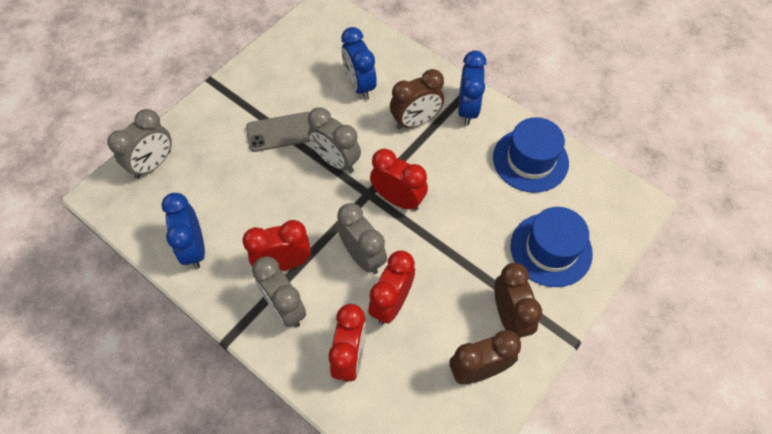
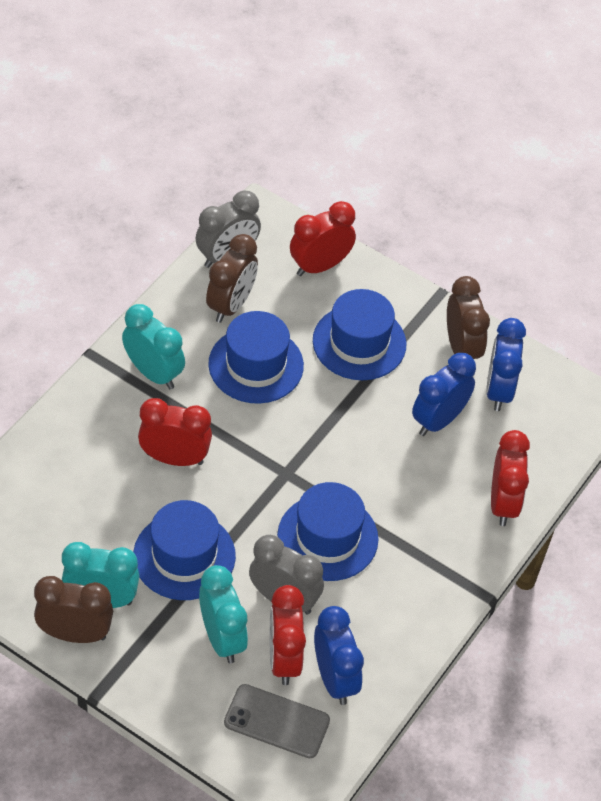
blue hat: [493,117,569,193] [511,207,593,287] = 2 -> [133,500,236,600] [208,311,304,404] [277,482,379,581] [313,289,406,380] = 4
grey clock: [107,109,172,179] [252,256,306,328] [308,107,361,173] [337,203,387,274] = 4 -> [196,190,261,268] [249,535,324,615] = 2
turquoise clock: none = 0 -> [62,542,140,608] [122,304,185,389] [199,565,248,663] = 3

